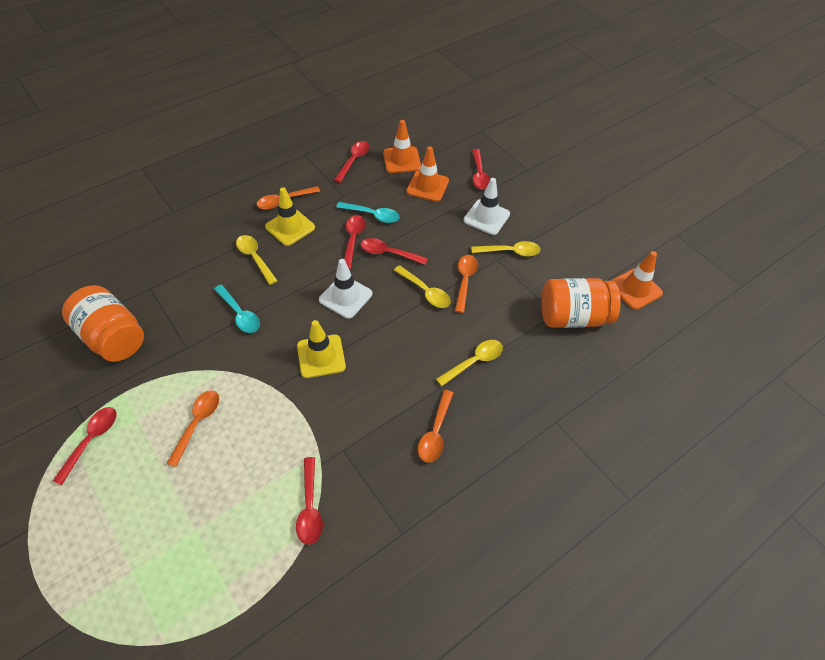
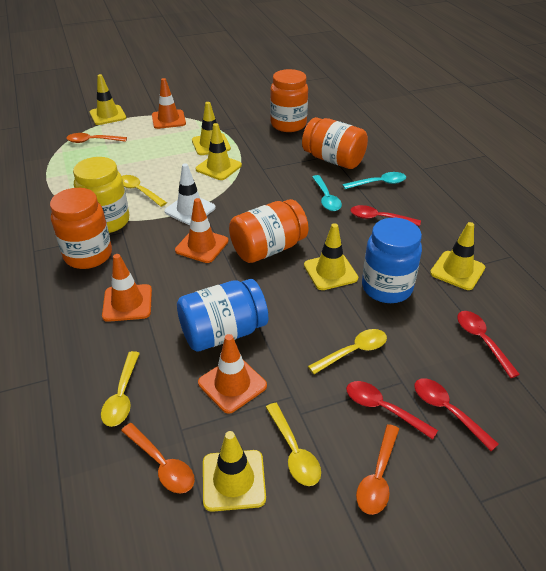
blue jar: none = 0 -> [177,279,268,352] [362,218,422,303] = 2
orange jar: [62,285,144,362] [541,278,621,328] = 2 -> [50,188,112,269] [229,199,308,263] [270,69,308,132] [302,117,368,169] = 4
orange spoon: [166,390,219,467] [257,186,320,210] [418,390,454,463] [455,255,478,313] = 4 -> [66,133,127,143] [121,423,195,493] [356,424,399,515] = 3
orange traffic cone: [383,120,421,173] [406,146,449,202] [611,251,663,310] = 3 -> [102,254,152,322] [152,78,186,129] [175,198,228,263] [198,334,267,414] = 4
red spoon: [53,407,116,485] [296,457,323,545] [334,141,370,183] [344,215,365,269] [361,238,428,265] [472,149,490,190] = 6 -> [346,381,438,440] [350,205,421,226] [414,378,499,451] [457,311,520,378] = 4
white traffic cone: [319,259,372,319] [464,178,510,235] = 2 -> [164,163,216,225] = 1
yellow jar: none = 0 -> [73,157,129,233] = 1
yellow traffic cone: [265,187,315,246] [297,320,346,378] = 2 -> [89,74,126,125] [192,102,231,155] [196,123,242,180] [203,431,266,512] [304,223,358,290] [430,222,485,290] = 6

